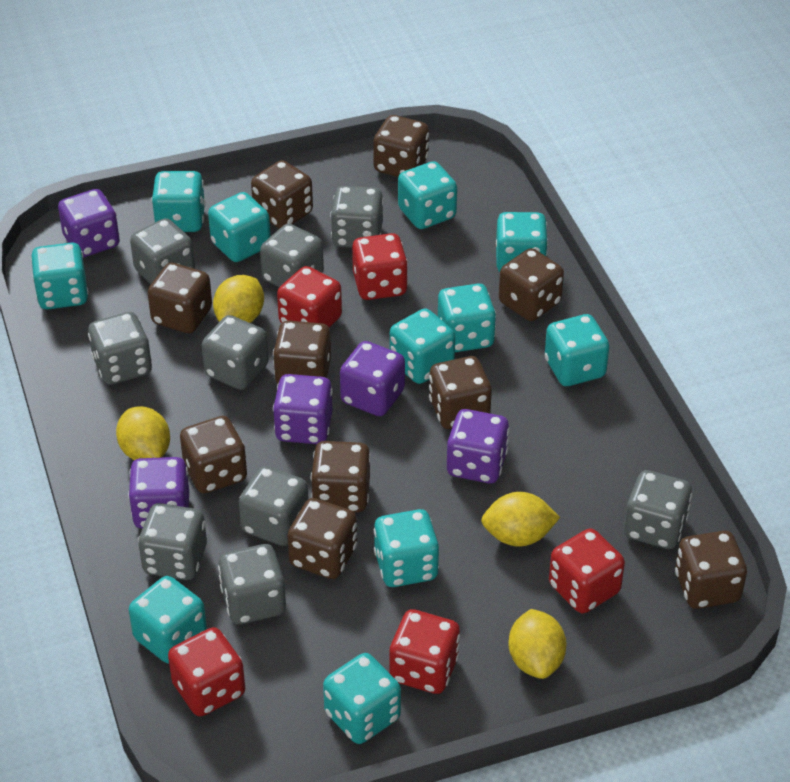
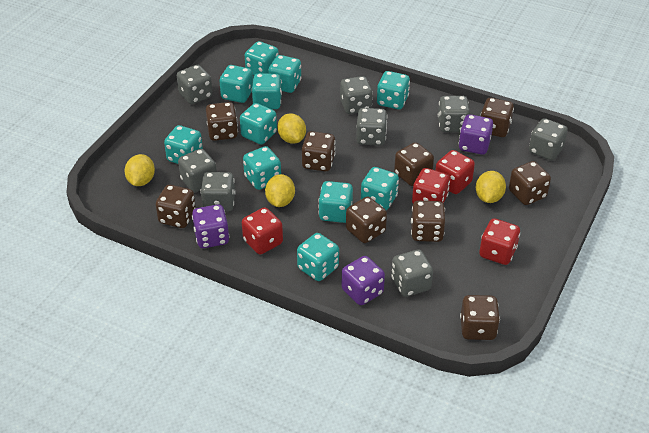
brown dice: [148,263,212,333] [180,416,247,494] [251,160,313,229] [273,321,331,384] [287,498,357,579] [311,441,371,512] [373,115,429,177] [429,356,492,429] [499,248,564,321] [675,531,747,609] = 10 -> [156,185,196,228] [206,102,238,141] [302,131,336,171] [346,197,387,243] [394,142,434,186] [411,201,445,242] [460,295,500,340] [481,98,514,137] [509,161,551,205] = 9
grey dice: [88,312,152,385] [130,218,195,284] [138,503,207,580] [202,315,269,390] [218,544,286,624] [239,466,309,546] [260,224,324,287] [330,186,384,248] [624,470,692,549] = 9 -> [177,65,213,104] [178,149,217,193] [200,172,236,212] [340,76,373,114] [356,108,387,146] [391,249,433,297] [438,96,470,132] [529,118,568,161] = 8
purple dice: [58,189,120,258] [128,457,189,529] [273,374,333,444] [340,341,405,416] [447,409,509,483] = 5 -> [192,204,230,248] [342,256,385,305] [459,114,493,155] = 3
red dice: [168,627,245,716] [277,266,342,327] [352,233,408,300] [389,609,460,694] [549,528,625,613] = 5 -> [242,207,283,255] [412,168,450,204] [435,150,475,194] [479,218,520,265] = 4

